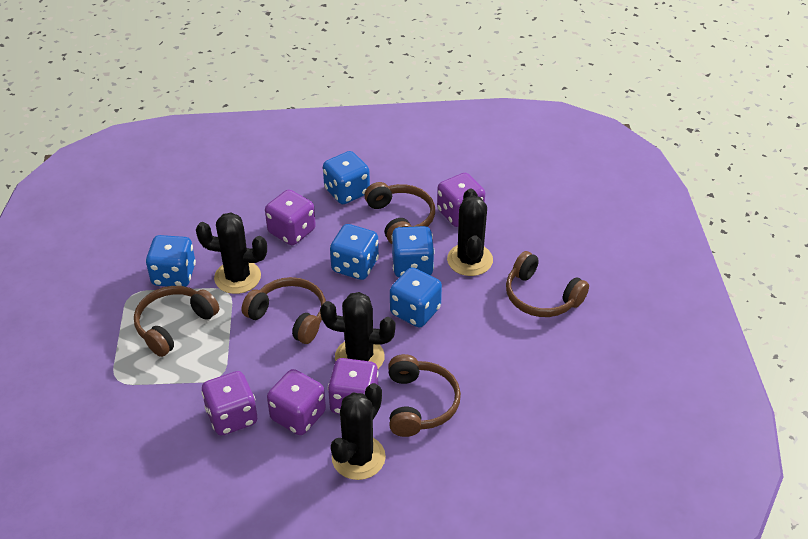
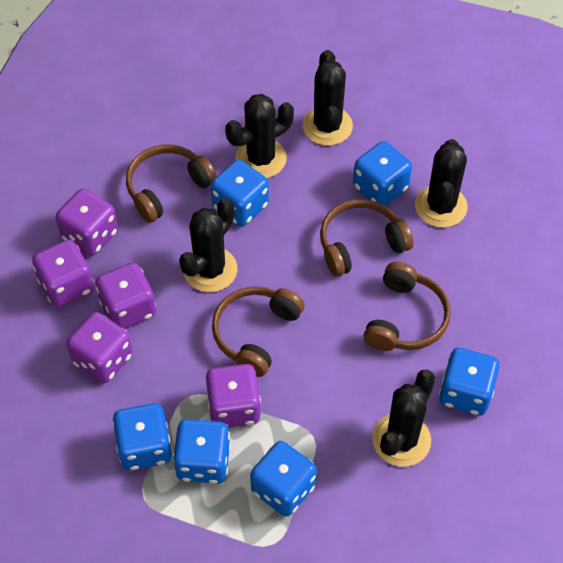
black cactus: [196,213,267,294] [320,292,395,369] [331,383,386,480] [447,188,493,276] = 4 -> [179,198,237,292] [225,94,294,178] [303,50,353,146] [372,370,435,467] [415,139,468,228] = 5
blue dice: [146,235,196,287] [323,151,370,204] [330,224,379,280] [390,267,442,327] [391,226,435,277] = 5 -> [112,403,172,470] [173,419,231,484] [211,160,269,227] [250,441,317,517] [353,141,412,206] [439,348,499,416] = 6
brown headphones: [134,286,219,357] [242,277,326,344] [364,182,435,244] [388,354,461,437] [506,251,589,317] = 5 -> [126,144,217,223] [212,286,305,377] [320,199,413,277] [363,262,451,351] = 4

